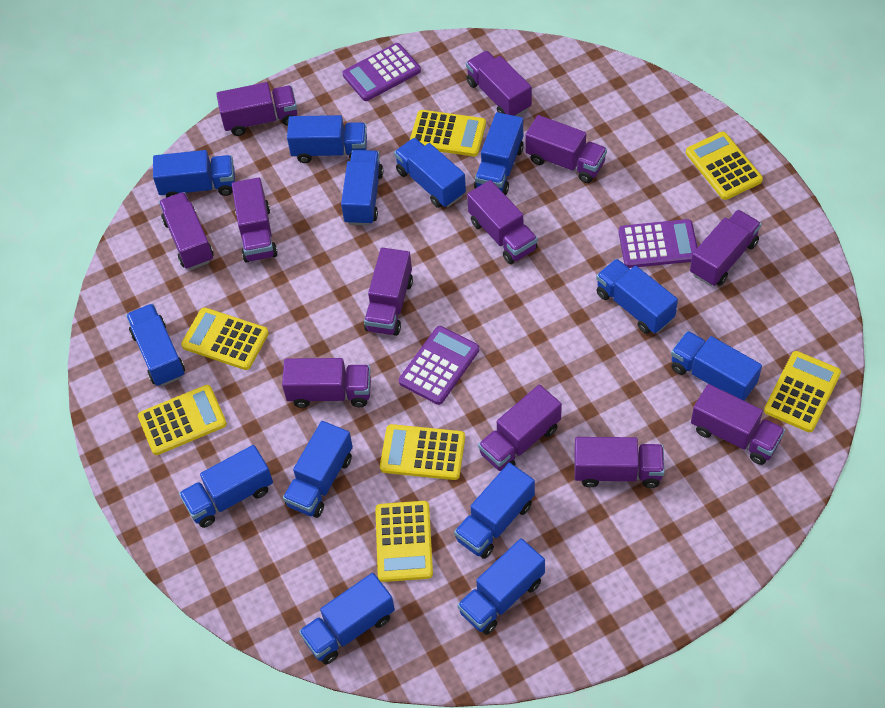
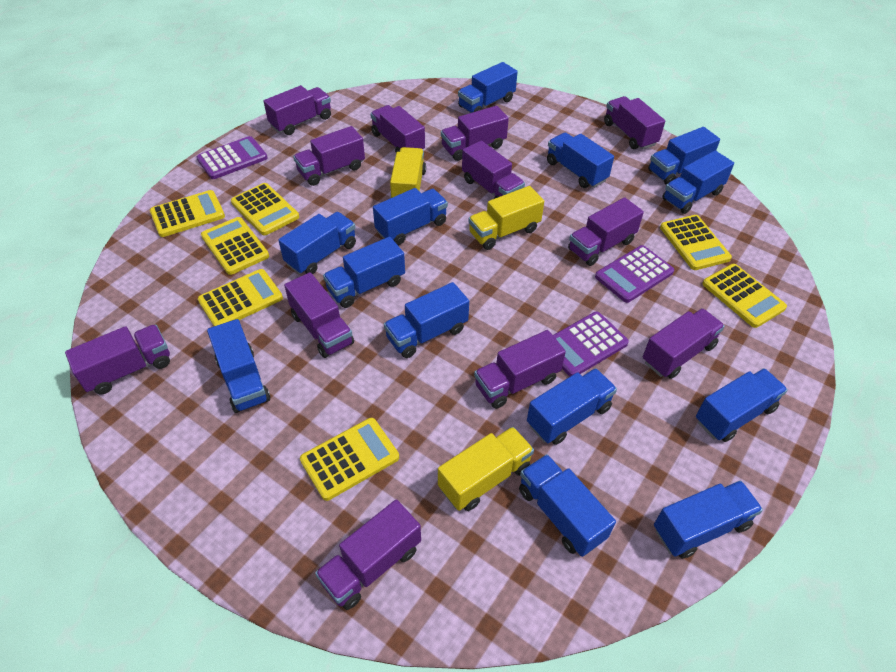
yellow truck: none = 0 -> [390,147,426,198] [438,427,534,511] [468,186,544,250] = 3

